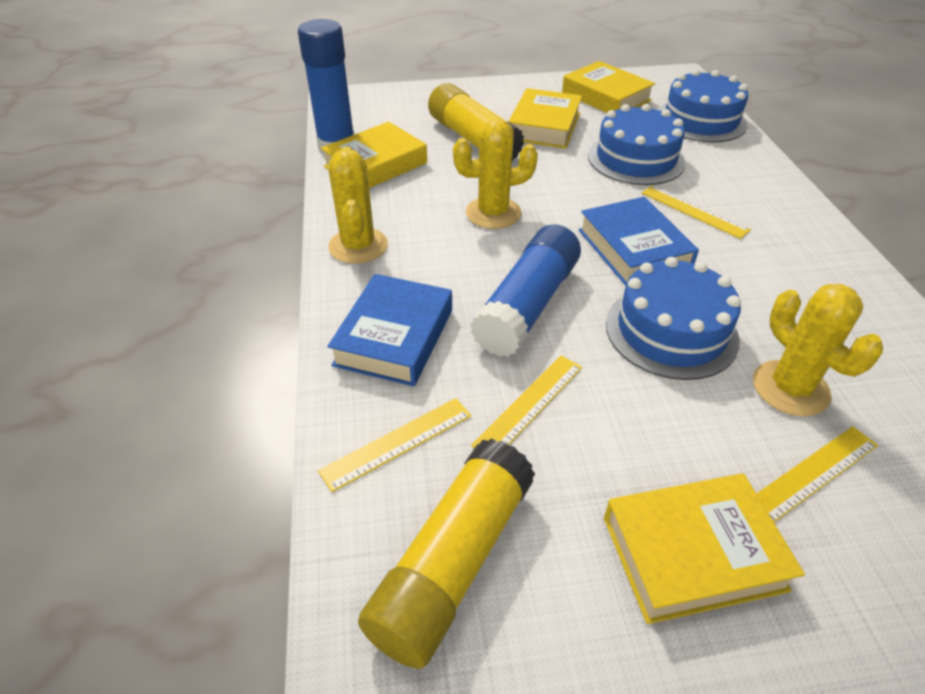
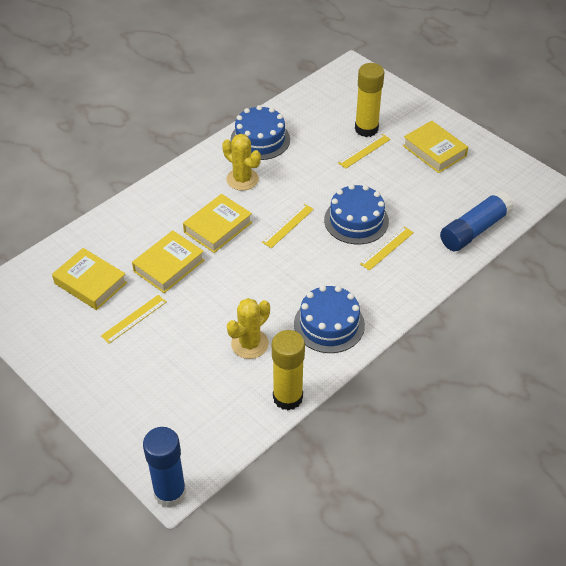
blue book: [327,274,452,386] [579,197,699,286] = 2 -> none = 0
yellow cactus: [328,146,388,264] [453,119,538,229] [753,284,883,416] = 3 -> [222,134,261,191] [227,298,270,359] = 2

